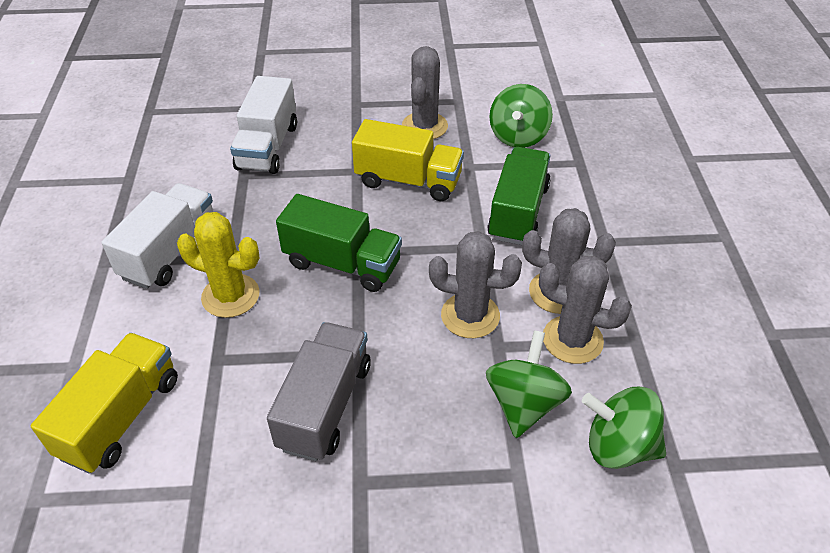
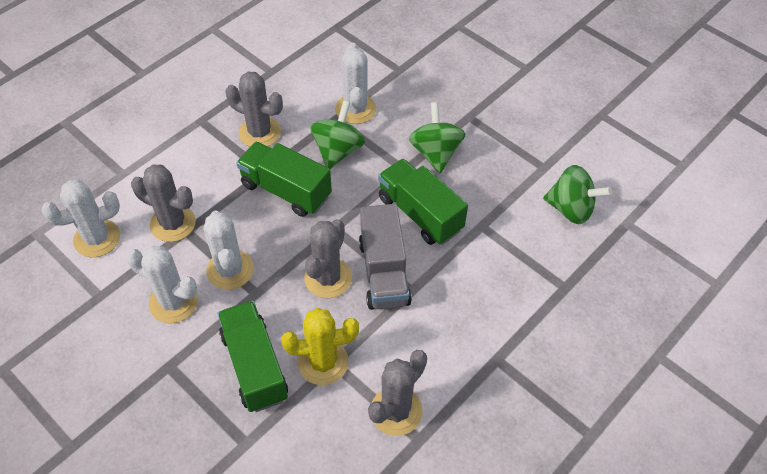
green truck: [276,194,402,292] [487,147,551,245] = 2 -> [217,301,288,412] [236,142,332,217] [378,159,468,245] = 3
white cactus: none = 0 -> [41,180,120,257] [126,246,198,323] [204,211,254,290] [335,43,376,124] = 4
white truck: [101,183,213,289] [230,76,297,174] = 2 -> none = 0
yellow truck: [31,333,178,474] [352,119,464,201] = 2 -> none = 0

